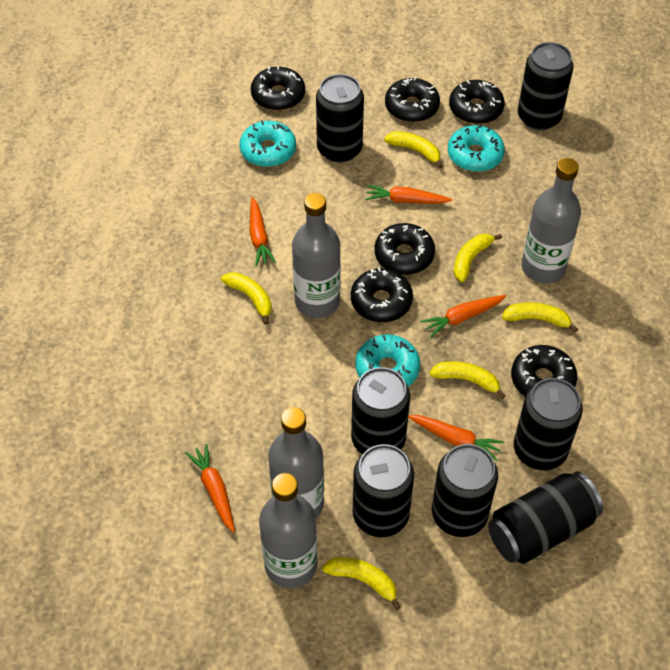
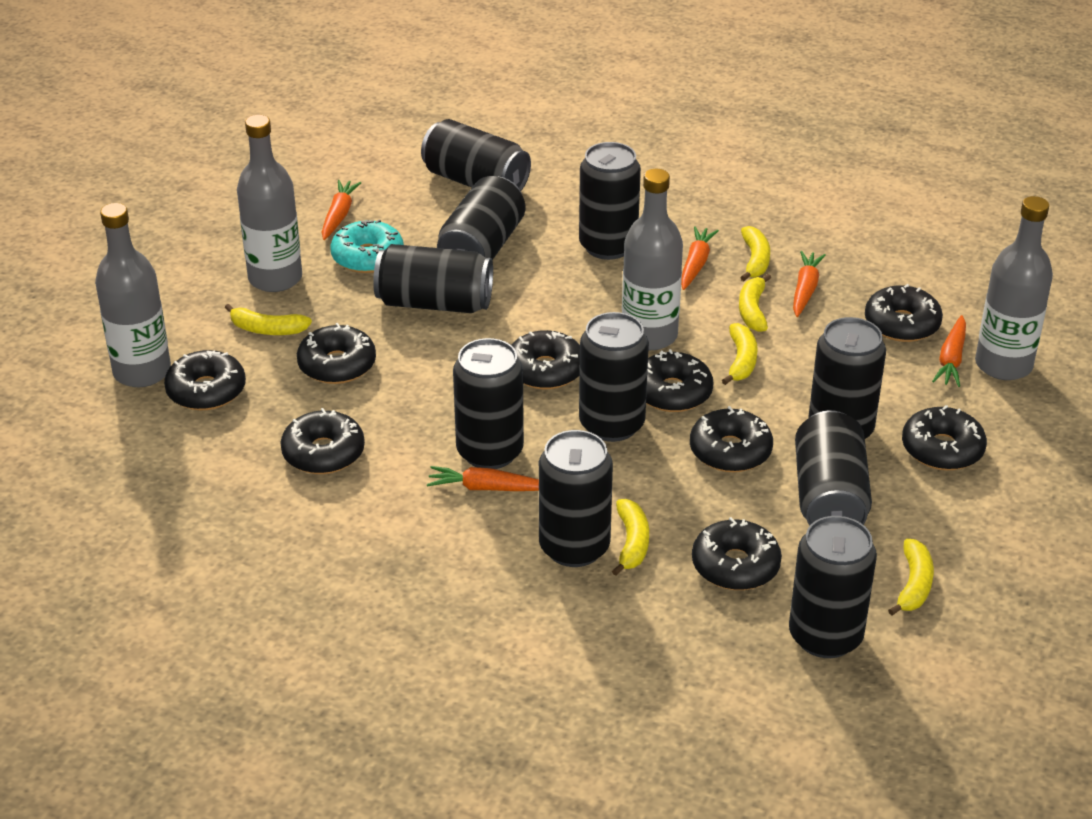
black can: [316,74,364,163] [351,367,410,455] [353,444,414,537] [432,444,498,537] [488,471,603,564] [514,378,583,470] [518,42,574,130] = 7 -> [373,244,493,313] [421,119,531,191] [437,176,525,260] [453,338,524,469] [539,430,613,567] [579,142,641,260] [579,312,649,442] [789,516,877,658] [795,410,872,526] [808,317,886,439] = 10
black donut: [251,66,305,110] [351,267,413,322] [374,223,435,275] [385,77,440,122] [449,80,505,124] [511,345,577,396] = 6 -> [164,350,246,410] [280,408,365,474] [297,323,376,384] [511,330,580,389] [646,349,714,412] [690,406,773,472] [692,517,782,590] [865,284,943,342] [902,405,987,470] = 9
turquoise donut: [239,121,296,167] [355,334,420,387] [448,125,505,172] = 3 -> [330,219,404,273] = 1

